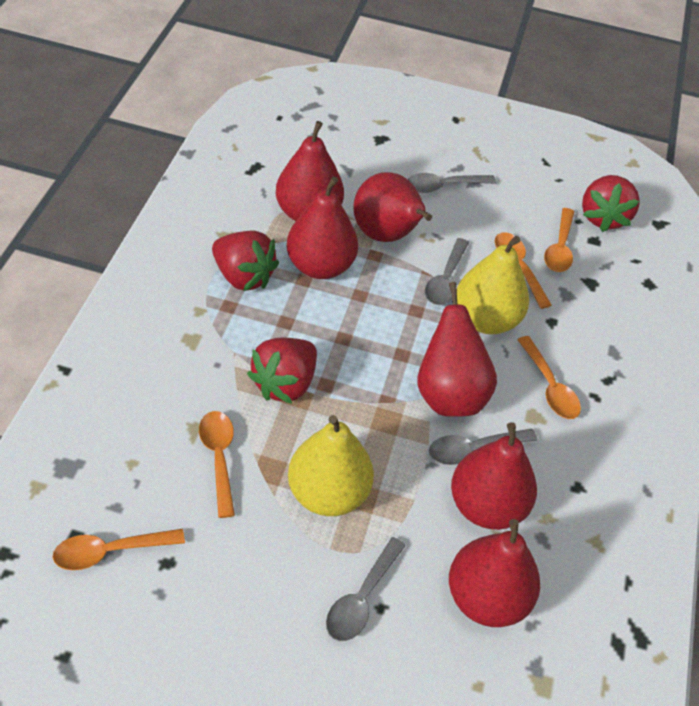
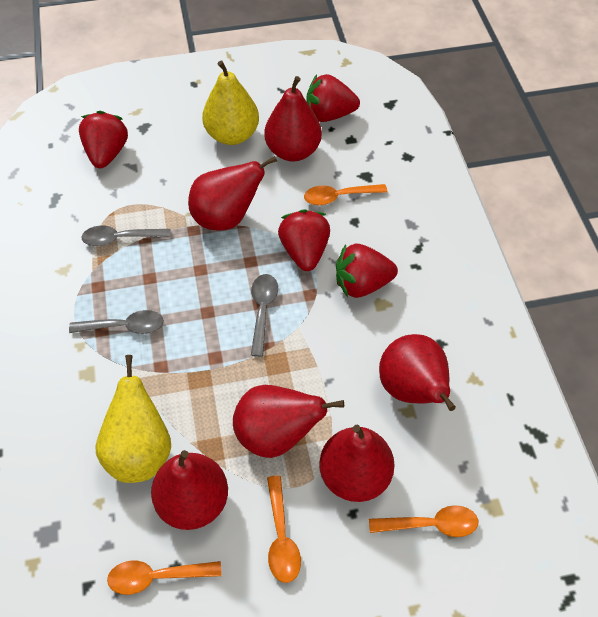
grey spoon: [326,537,406,641] [408,173,496,193] [425,238,469,305] [429,428,537,465] = 4 -> [69,310,164,334] [81,226,171,246] [251,274,278,357] = 3
orange spoon: [53,529,185,570] [199,411,235,518] [495,232,552,309] [517,336,581,419] [544,208,574,272] = 5 -> [107,561,221,595] [267,476,301,583] [304,184,387,205] [369,505,478,537] = 4
red strawberry: [212,230,279,291] [247,338,317,404] [582,175,640,232] = 3 -> [79,111,128,168] [278,209,330,271] [306,74,360,122] [336,244,398,298] = 4

